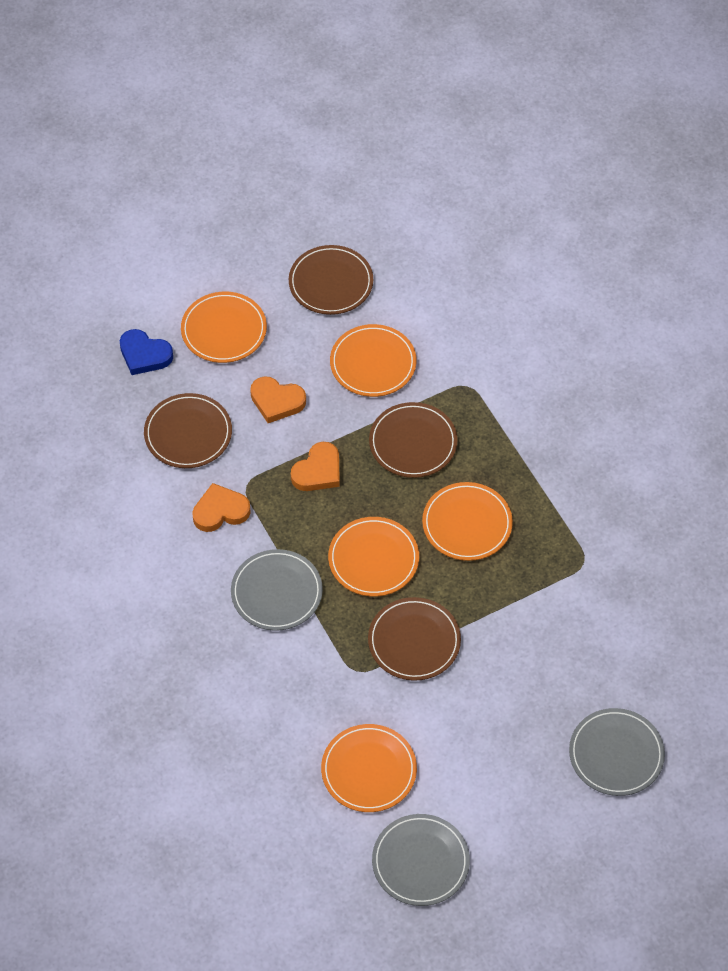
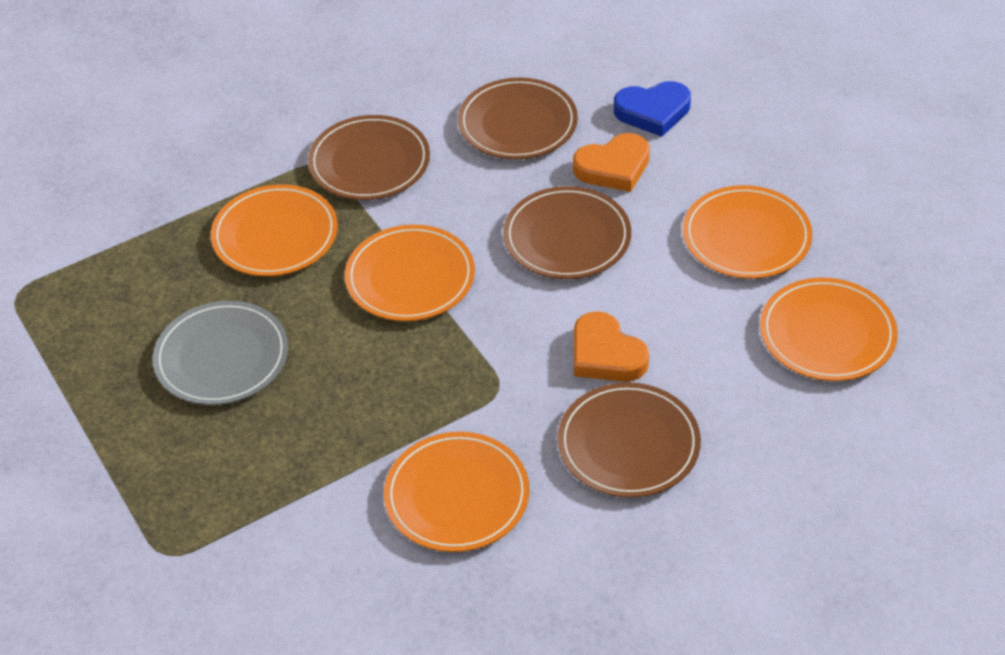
grey plate: [231,549,323,631] [372,814,470,906] [569,708,665,796] = 3 -> [152,301,288,405] = 1
orange heart: [192,483,251,532] [250,376,306,423] [291,442,340,491] = 3 -> [573,133,650,192] [574,311,649,382] = 2

